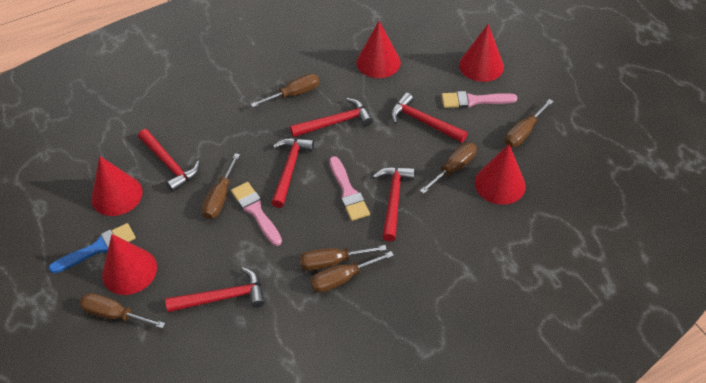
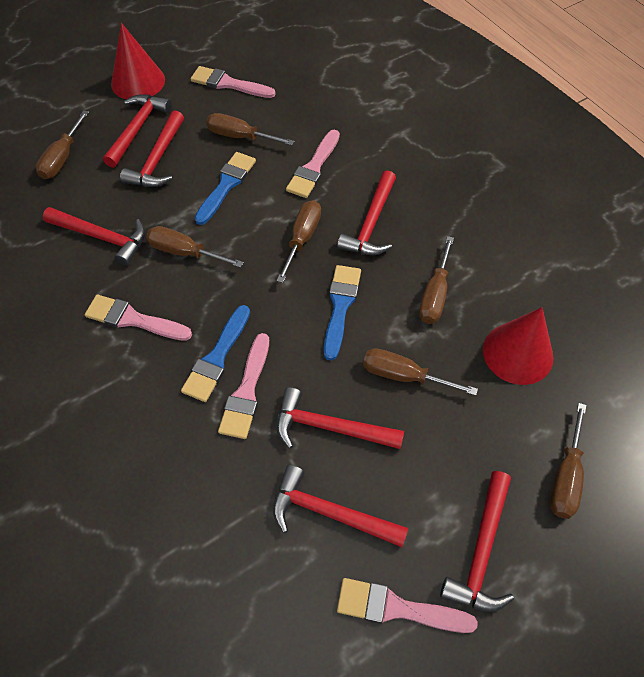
blue brush: [49,223,136,273] = 1 -> [181,305,250,402] [195,152,256,225] [324,265,361,361] = 3
pink brush: [231,182,282,246] [329,156,370,221] [442,91,517,108] = 3 -> [85,295,192,341] [191,66,276,98] [218,333,269,439] [286,130,340,198] [337,578,478,633] = 5
red cone: [91,156,143,216] [102,234,157,295] [357,21,401,78] [459,24,504,82] [475,144,526,205] = 5 -> [111,23,165,99] [483,307,554,385] = 2
red hammer: [138,129,200,192] [165,267,265,312] [271,138,314,208] [290,98,373,137] [373,167,415,241] [391,93,468,143] = 6 -> [43,207,146,266] [103,94,172,168] [120,110,184,187] [273,465,408,547] [277,387,404,449] [337,170,396,255] [440,471,514,612] = 7

